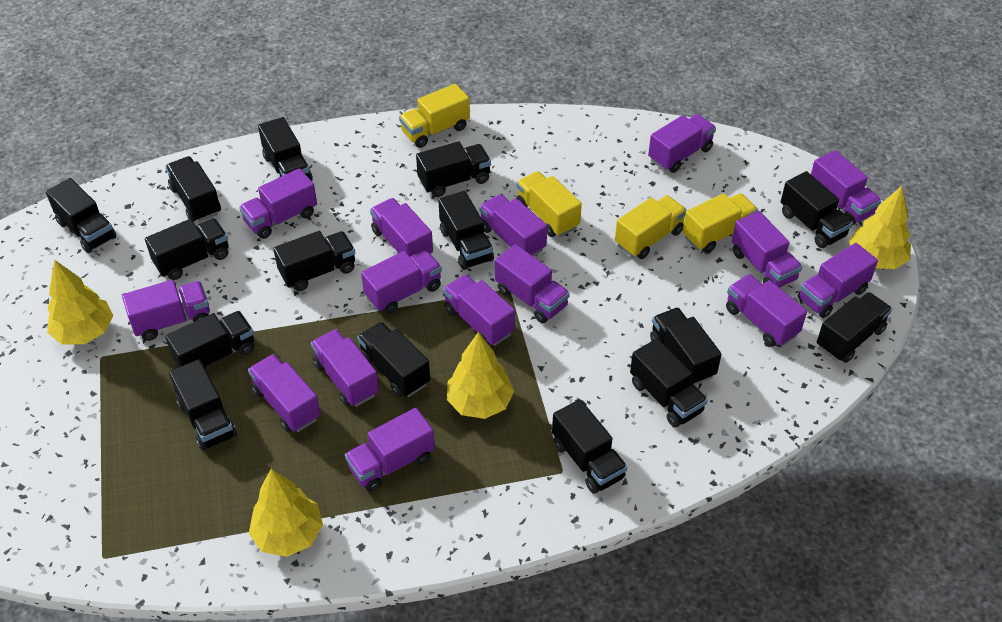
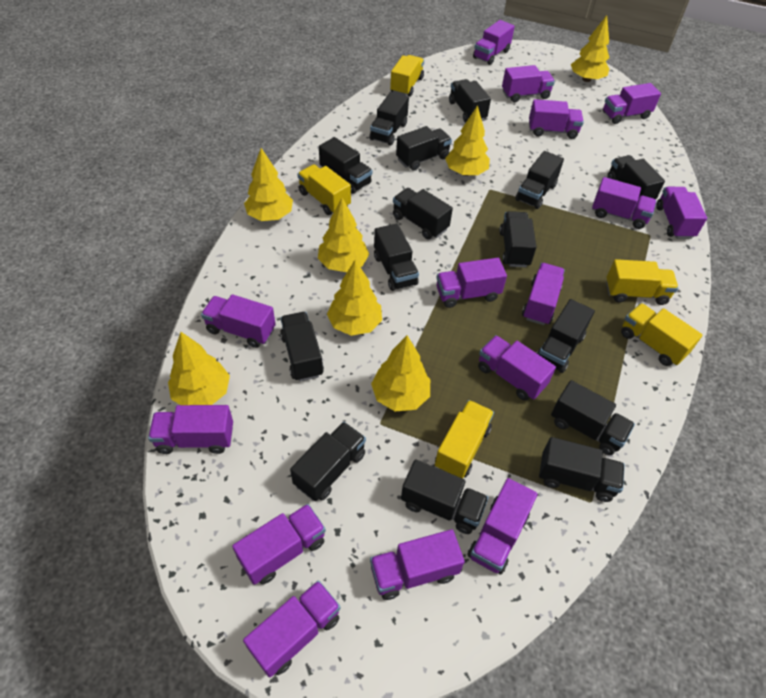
yellow tree: [47,260,113,344] [249,469,323,557] [447,332,514,419] [849,186,911,269] = 4 -> [168,332,230,405] [244,148,293,221] [318,198,369,272] [327,259,382,336] [371,336,430,411] [445,105,490,176] [571,15,609,82] = 7
yellow truck: [399,84,470,148] [516,171,582,237] [615,195,687,259] [682,193,758,253] = 4 -> [297,165,351,215] [390,55,424,96] [435,400,494,478] [606,259,678,305] [621,303,703,366] = 5

